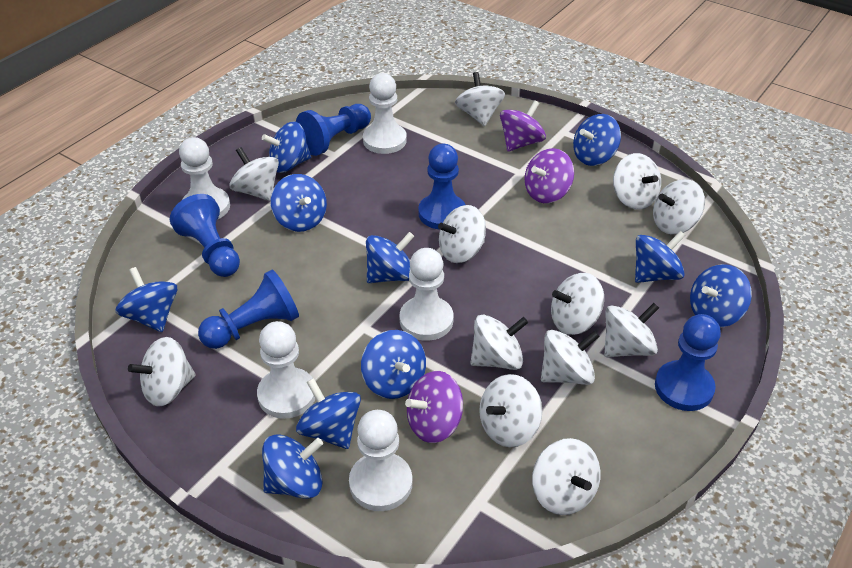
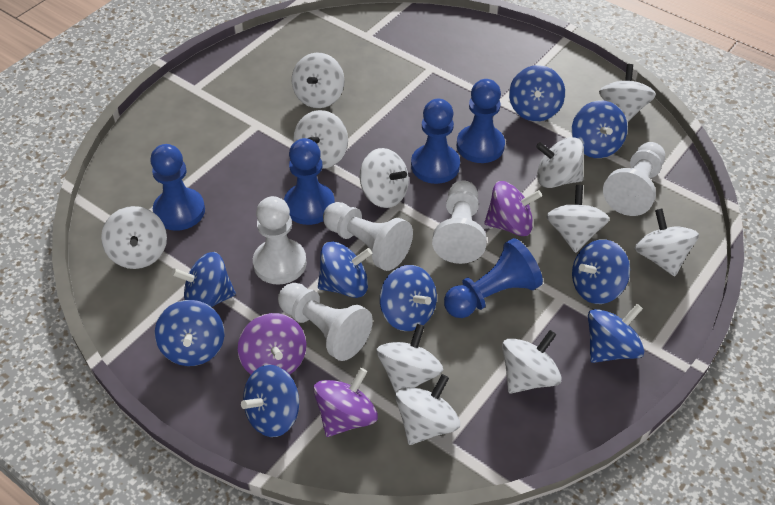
blue spinning top: [115,267,177,332] [262,122,311,173] [262,435,323,499] [271,174,327,232] [296,378,361,449] [361,330,426,399] [366,232,414,283] [573,114,621,166] [635,231,686,283] [690,264,752,327] = 10 -> [155,300,224,366] [172,252,236,307] [241,365,299,437] [318,241,372,298] [380,265,437,331] [509,65,565,121] [572,100,628,158] [572,239,630,304] [588,304,644,363] = 9
white spinning top: [128,337,196,407] [230,147,279,201] [438,205,486,263] [455,72,505,126] [470,314,528,370] [479,374,542,447] [532,438,601,515] [541,330,600,385] [551,273,604,335] [604,303,659,357] [613,153,661,210] [653,179,705,235] = 12 -> [101,206,167,269] [292,52,345,108] [293,110,348,169] [360,148,409,208] [376,324,443,393] [395,374,460,445] [502,330,562,394] [536,137,584,188] [546,185,610,253] [599,64,656,123] [634,209,699,276] = 11

